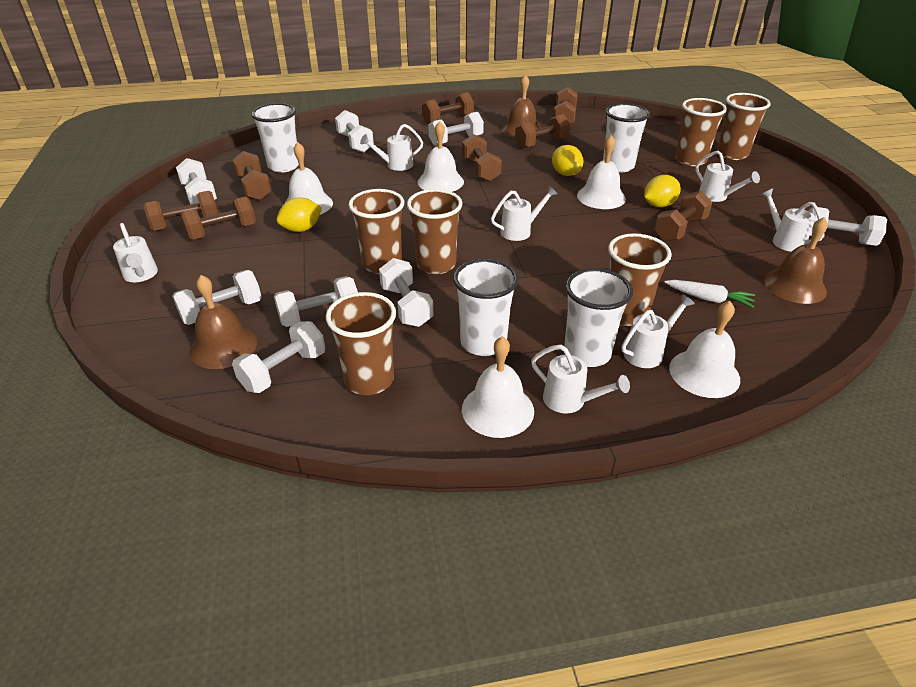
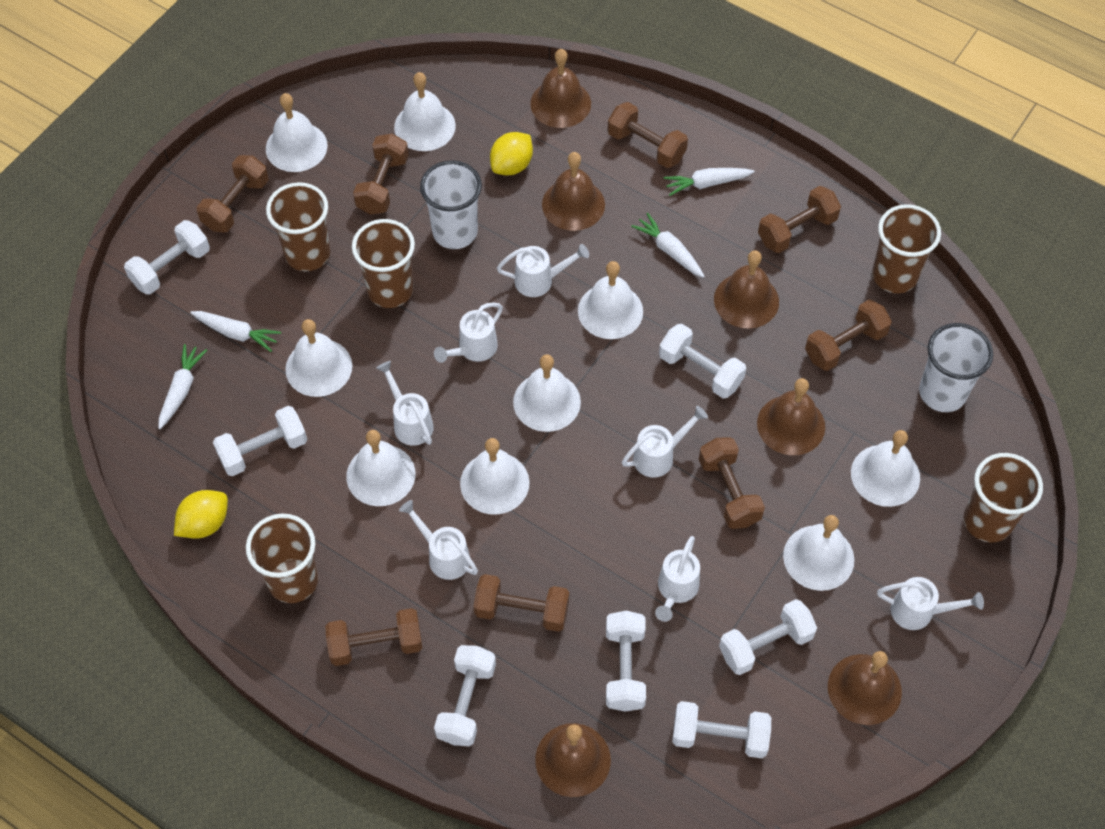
brown bell: [190,275,257,369] [502,74,541,138] [764,217,828,304] = 3 -> [530,49,591,128] [535,723,611,797] [542,152,605,231] [714,250,779,328] [757,378,825,455] [828,651,902,725] = 6
brown cup: [326,292,396,395] [348,189,404,274] [407,189,463,274] [608,233,672,327] [675,98,727,166] [717,93,771,160] = 6 -> [246,514,318,603] [266,182,330,271] [352,219,415,308] [872,204,941,293] [964,453,1043,542] = 5
white bell: [285,142,333,215] [418,121,464,192] [462,336,534,438] [577,135,626,209] [669,301,740,398] = 5 -> [266,93,328,172] [285,319,352,397] [346,430,415,506] [394,72,456,151] [460,438,530,515] [513,355,581,432] [578,261,643,339] [783,515,854,591] [851,430,920,507] = 9
white carrot: [664,280,755,308] = 1 -> [158,344,207,429] [190,311,281,352] [631,213,705,278] [664,168,755,196] = 4
white cup: [251,103,299,173] [453,259,519,356] [564,268,633,367] [603,103,650,172] = 4 -> [420,160,482,249] [919,323,993,412] = 2
white dumbbell: [172,270,262,325] [176,158,217,204] [232,321,325,393] [274,276,358,327] [335,110,374,153] [379,258,434,327] [428,112,484,146] [809,207,887,246] = 8 -> [124,220,210,295] [213,406,307,476] [434,645,496,746] [606,611,646,712] [659,324,746,398] [672,701,771,758] [719,599,817,675] = 7
yellow lemon: [277,198,322,232] [552,145,583,176] [644,175,681,207] = 3 -> [174,490,228,539] [490,132,533,175] = 2

